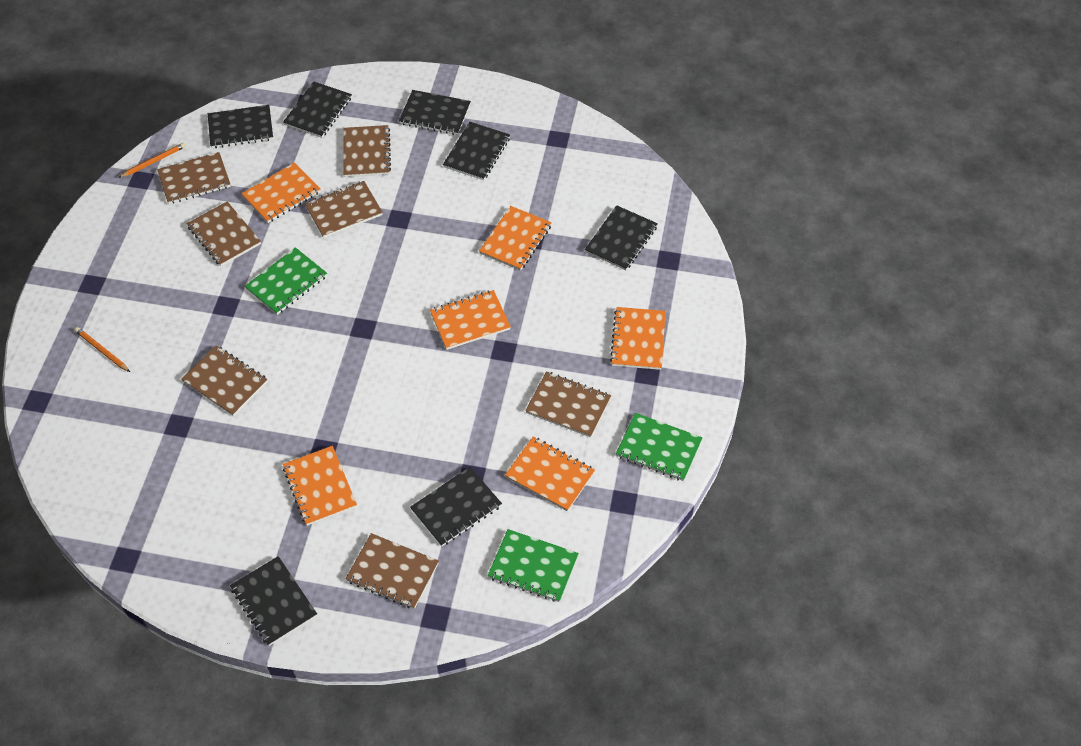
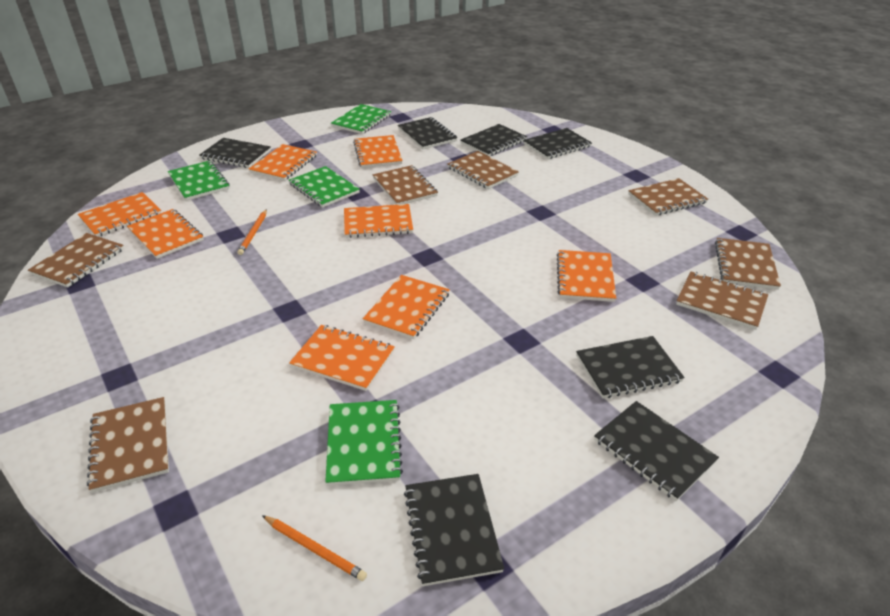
green notebook: [245,247,327,315] [488,529,579,602] [616,413,703,481] = 3 -> [168,161,230,201] [289,166,360,208] [325,400,403,486] [331,104,391,134] = 4
orange notebook: [241,162,321,223] [283,446,357,526] [430,290,511,350] [479,206,552,271] [505,437,595,511] [610,307,666,370] = 6 -> [78,192,161,237] [127,209,204,259] [249,144,317,181] [289,325,395,391] [344,204,413,238] [353,135,403,168] [363,275,450,339] [557,250,616,302] = 8

